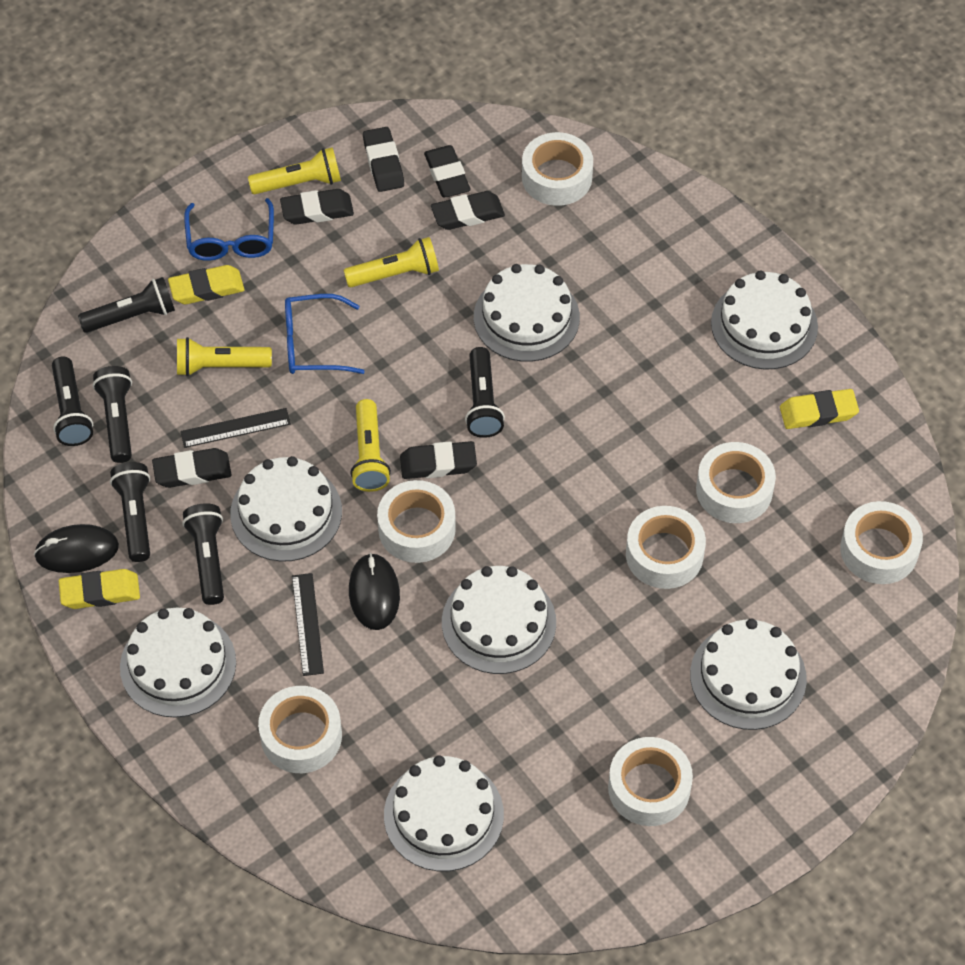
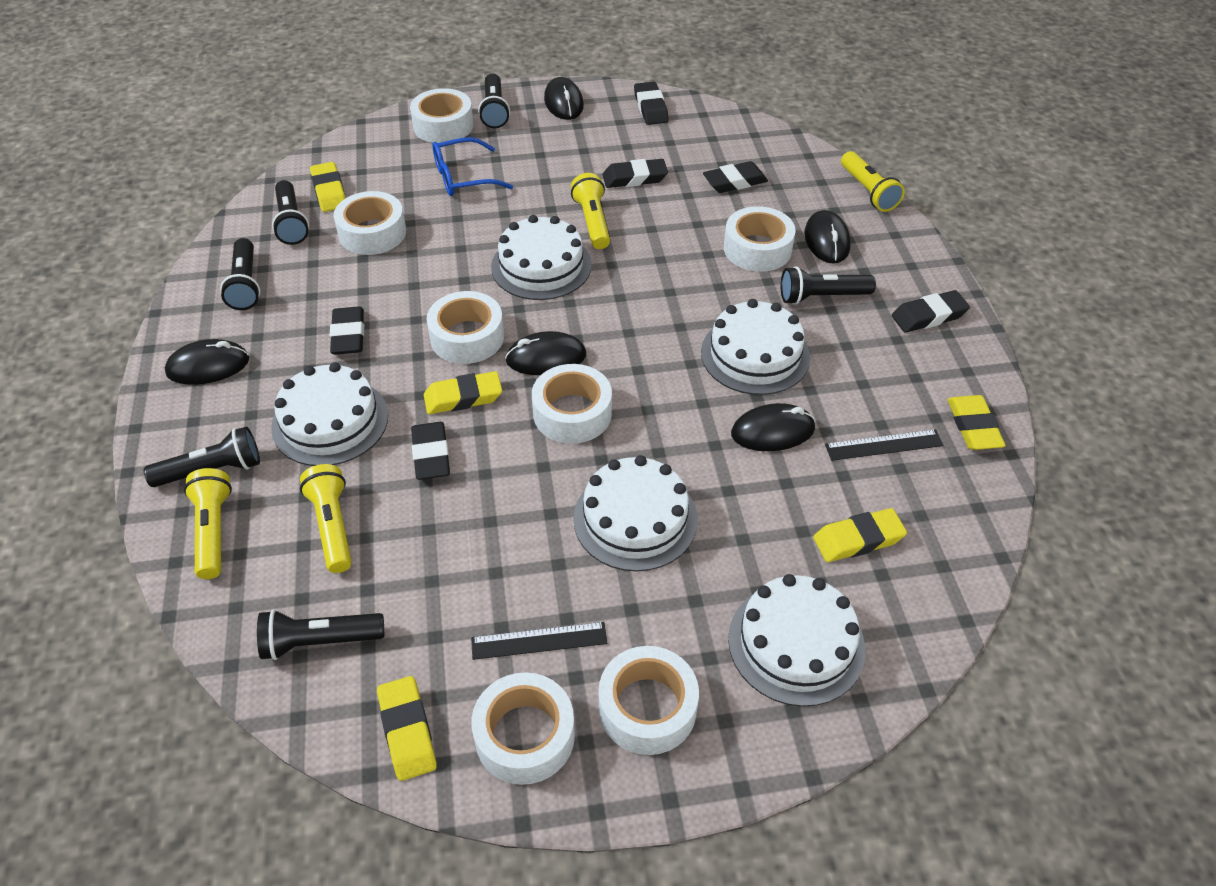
black mouse: [34,524,119,573] [349,553,400,630] = 2 -> [165,339,249,385] [505,331,586,375] [544,77,584,120] [731,403,816,451] [804,210,851,264] = 5
blue glasses: [184,198,274,261] [285,294,365,374] = 2 -> [433,137,513,196] = 1
white cake: [120,608,236,718] [230,456,342,562] [384,755,504,871] [442,566,556,674] [474,264,580,362] [690,619,807,730] [711,270,818,370] = 7 -> [271,363,388,466] [491,215,592,300] [573,455,698,572] [701,299,810,395] [728,574,865,707] = 5
yellow eraser: [59,569,140,609] [168,265,244,304] [780,389,859,429] = 3 -> [310,162,345,212] [377,676,437,781] [424,371,502,414] [813,508,907,562] [948,395,1006,450] = 5

